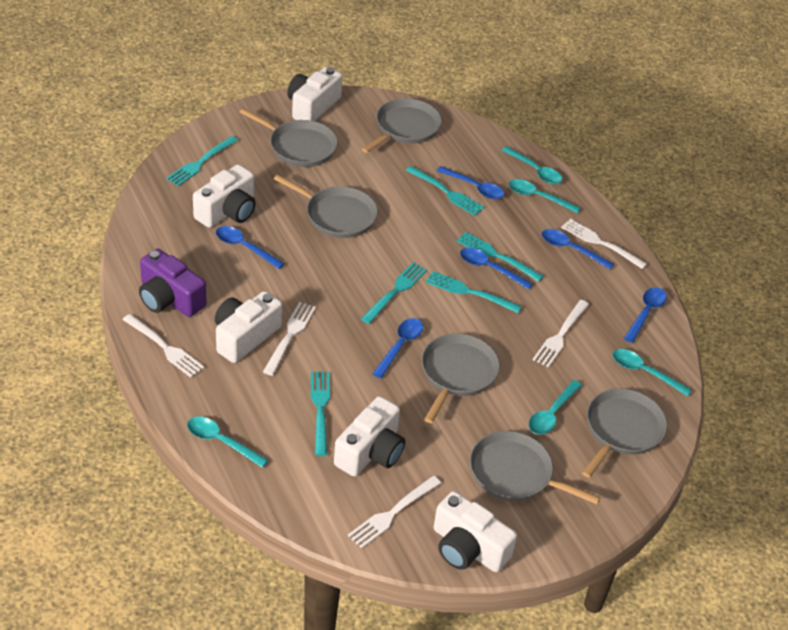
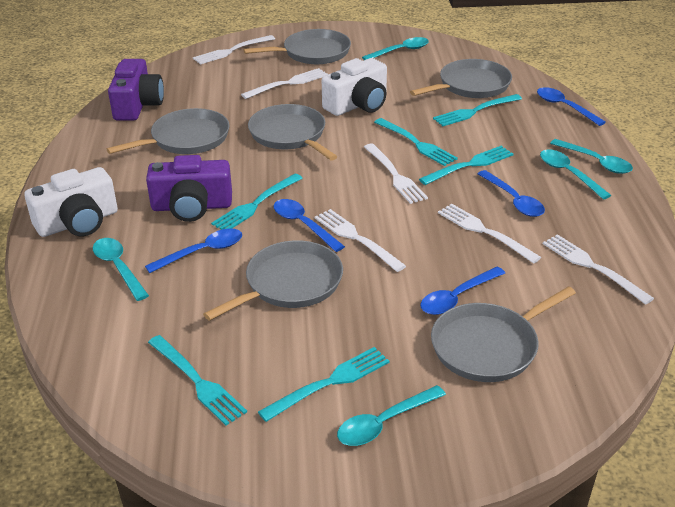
blue spoon: [216,226,285,269] [372,318,423,378] [437,166,504,199] [460,248,533,290] [542,229,614,269] [624,287,667,343] = 6 -> [145,228,242,273] [274,199,345,252] [420,267,505,315] [478,170,545,217] [537,87,606,126] = 5
purple camera: [139,249,207,317] = 1 -> [108,59,164,121] [146,155,232,222] = 2
white camera: [193,164,256,228] [215,291,282,363] [287,67,343,121] [334,396,405,477] [434,491,517,572] = 5 -> [24,167,118,237] [322,58,387,116] = 2
white fork: [122,314,205,378] [263,302,316,376] [348,476,441,549] [533,300,589,368] [561,219,647,269] = 5 -> [193,35,275,64] [241,68,328,99] [315,209,406,272] [364,143,428,204] [438,204,541,264] [543,234,654,305] = 6

